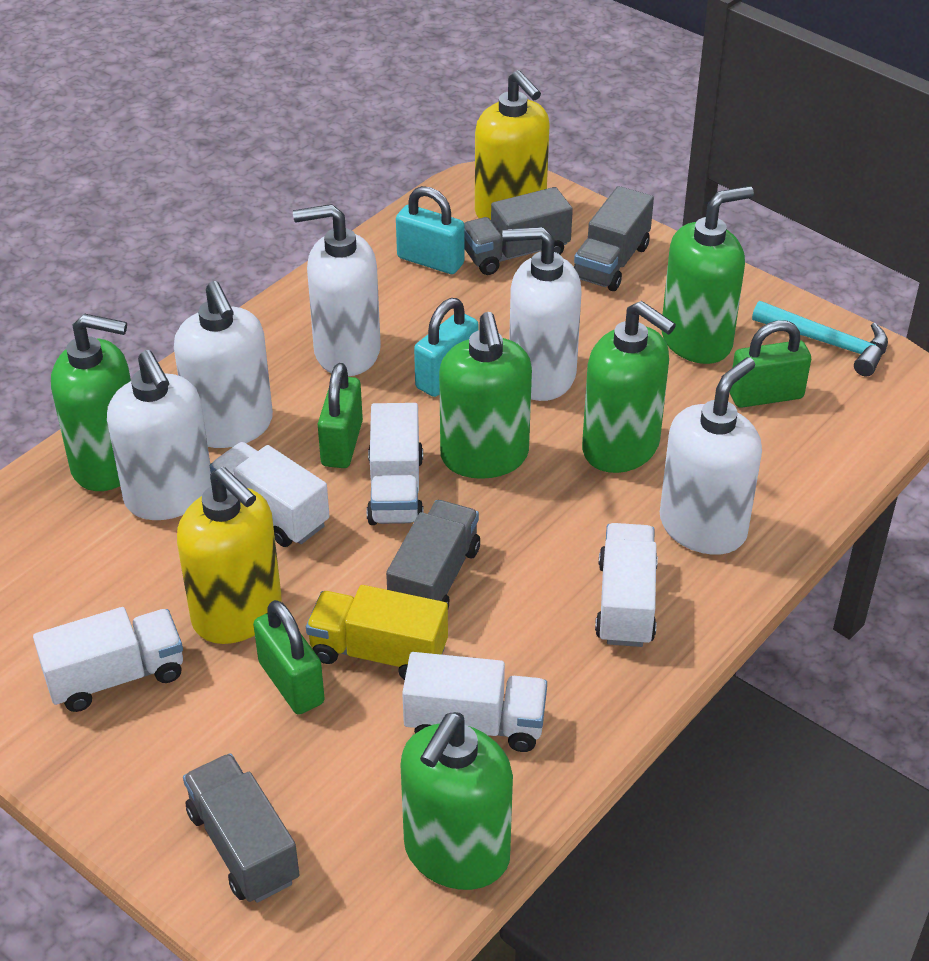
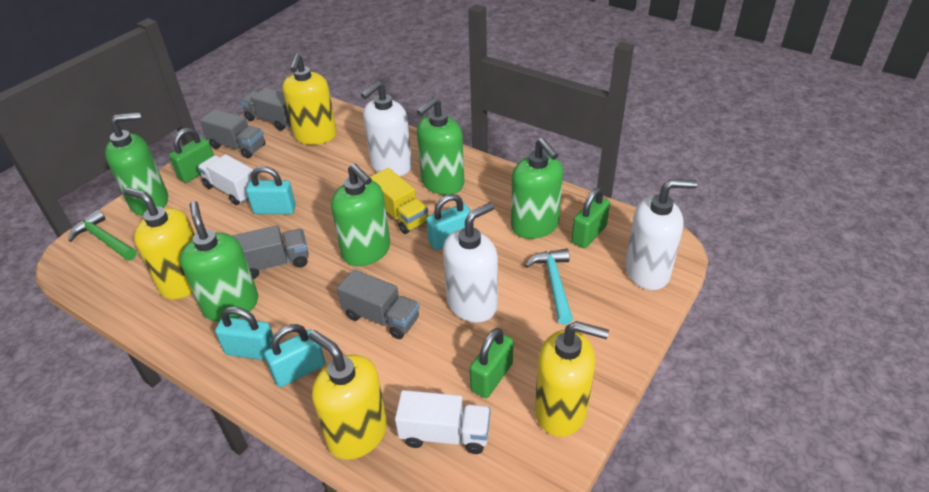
green hammer: none = 0 -> [68,209,137,261] = 1
turquoise padlock: [396,186,464,274] [414,298,479,397] = 2 -> [215,307,273,360] [246,166,296,214] [264,324,325,387] [426,194,471,250] = 4
white soap dispenser: [107,350,211,520] [174,281,273,448] [293,204,381,376] [502,227,582,401] [660,357,762,555] = 5 -> [361,81,412,176] [443,202,498,322] [625,179,697,290] = 3
white truck: [33,607,183,712] [210,442,329,547] [367,403,424,525] [402,652,547,752] [595,523,658,647] = 5 -> [198,154,253,205] [395,390,491,454] = 2
yellow soap dispenser: [177,467,282,644] [475,70,550,220] = 2 -> [123,187,195,300] [282,54,337,145] [309,330,387,460] [535,321,609,437] = 4

